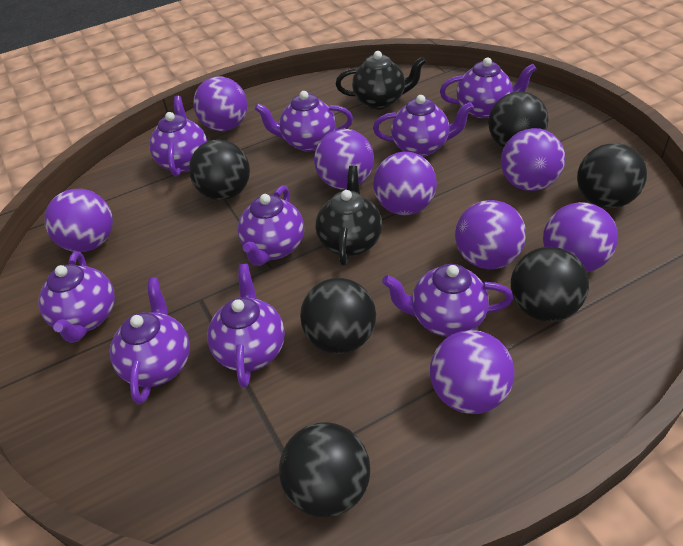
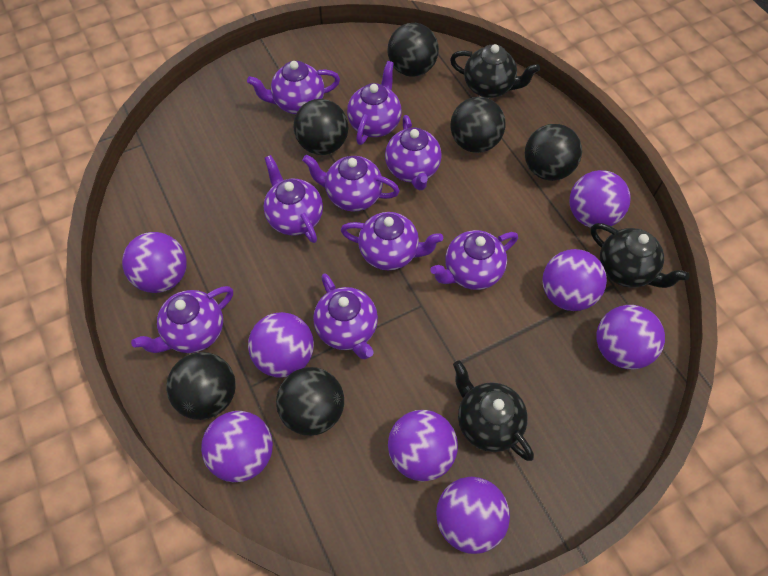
black teapot: [316,165,382,266] [336,51,426,110] = 2 -> [450,44,540,98] [453,361,534,461] [591,223,690,288] = 3

